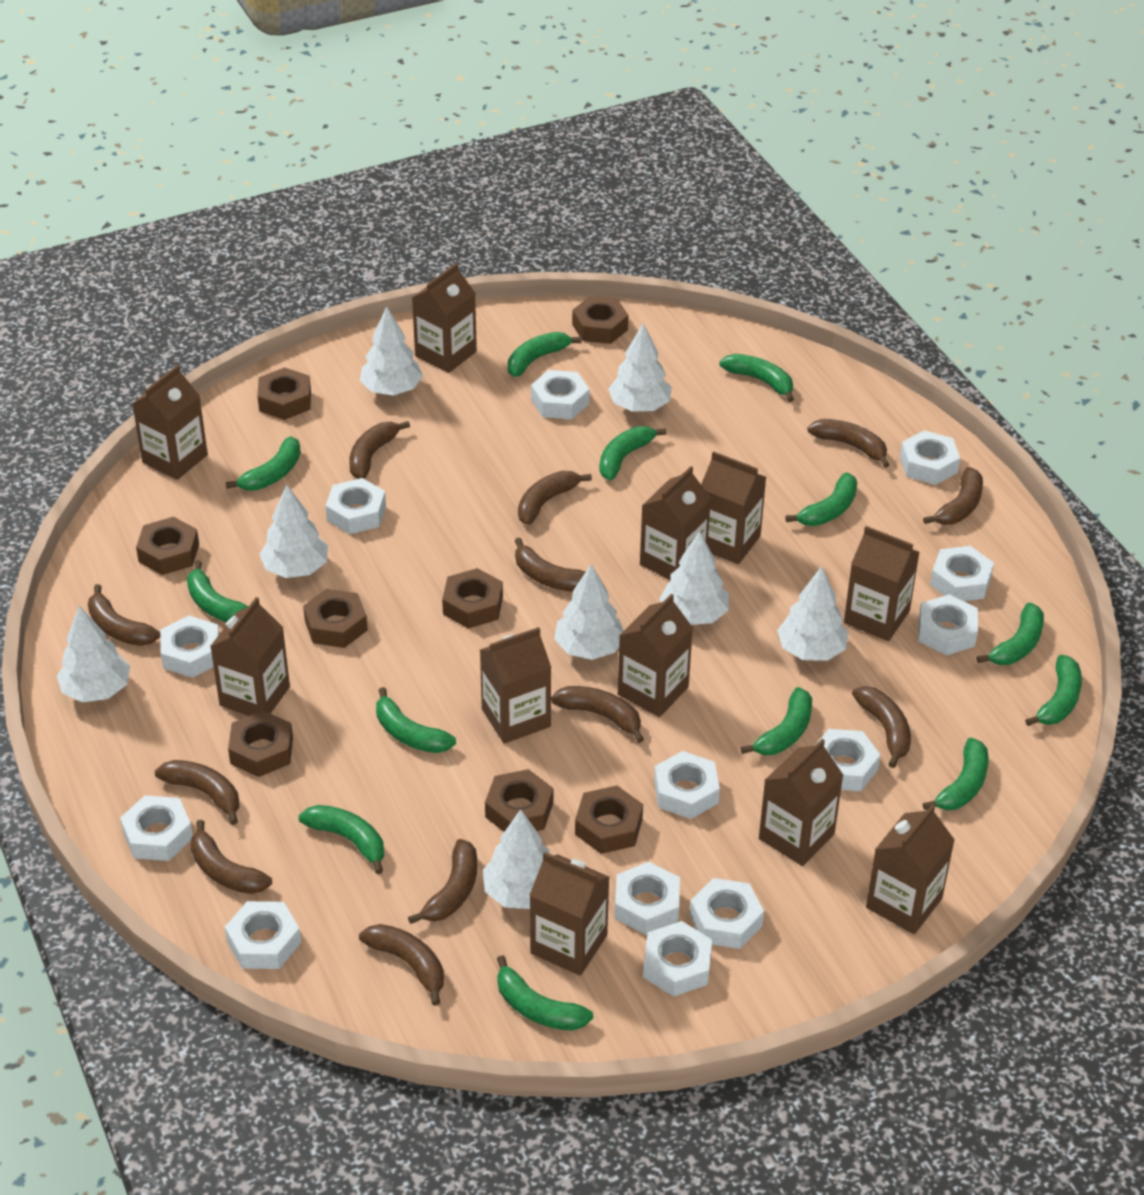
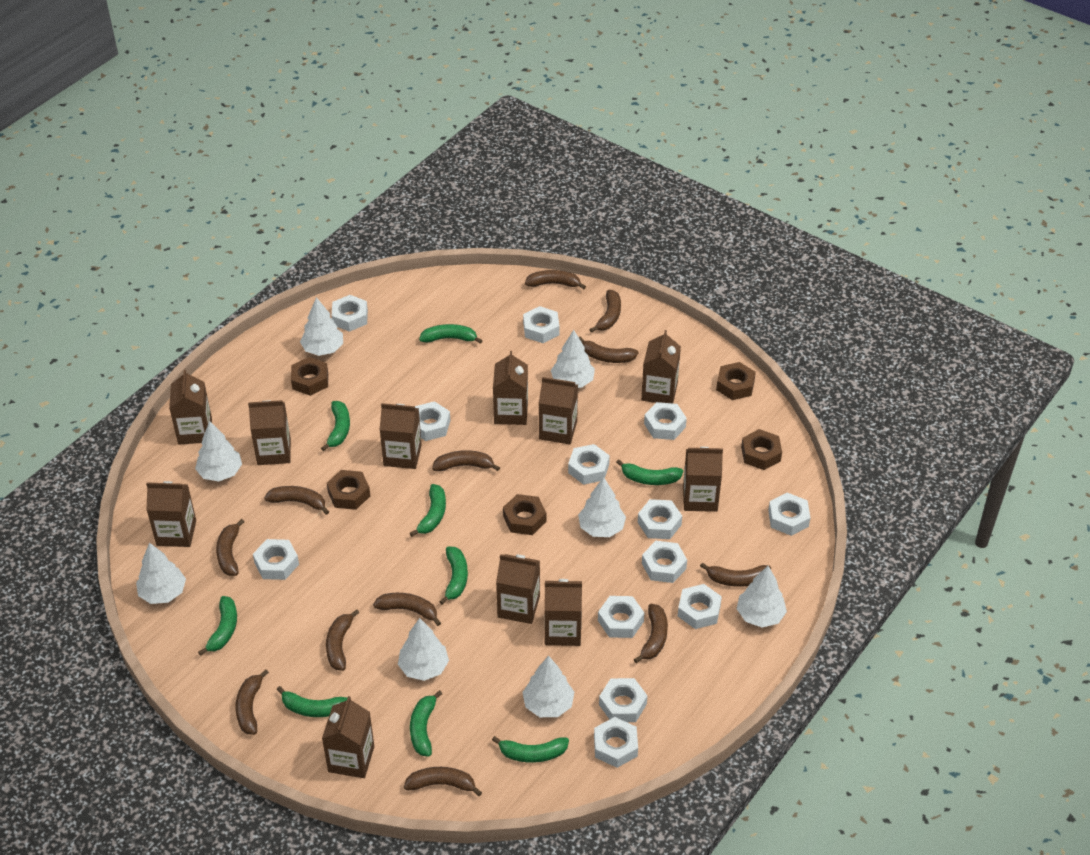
brown nut: [136,517,199,575] [228,710,293,777] [258,367,311,420] [303,589,368,648] [442,568,503,628] [485,769,553,832] [572,296,629,344] [575,786,643,854] = 8 -> [291,357,328,396] [327,470,370,510] [503,494,546,535] [716,362,756,400] [741,429,782,470] = 5
green banana: [187,561,248,622] [226,436,301,491] [299,805,384,874] [376,687,456,753] [497,955,593,1031] [508,332,582,377] [599,426,666,480] [719,354,794,402] [741,687,812,755] [785,473,857,526] [923,737,989,810] [976,602,1044,665] [1025,655,1082,726] = 13 -> [198,596,237,656] [277,686,347,717] [321,401,350,451] [410,484,446,537] [410,690,442,757] [419,324,483,344] [439,547,468,605] [492,736,569,763] [616,460,683,485] = 9

